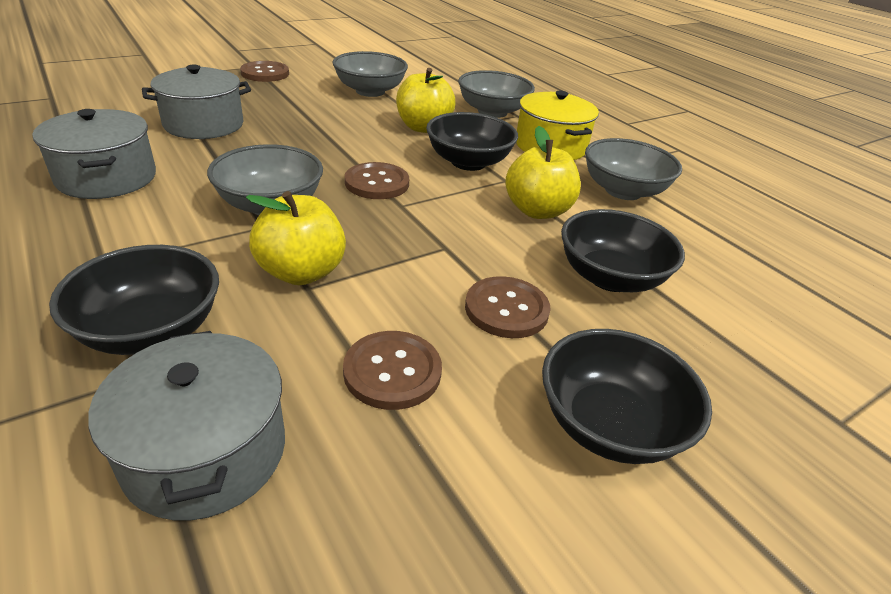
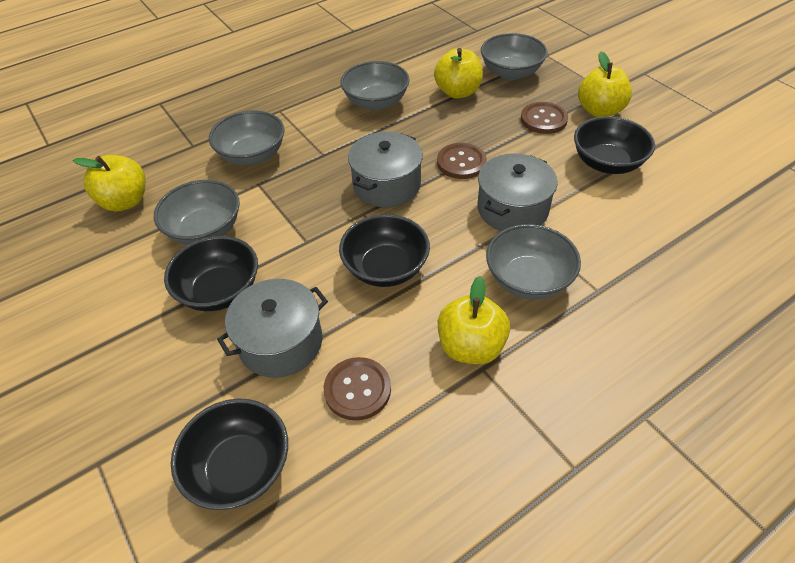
brown button: [240,61,289,82] [343,331,442,410] [345,162,409,199] [465,276,551,338] = 4 -> [324,357,391,421] [437,143,487,179] [521,102,568,134] = 3
grey bowl: [207,144,323,215] [332,51,408,97] [458,70,535,118] [585,138,682,200] = 4 -> [154,180,240,245] [209,110,285,165] [340,61,410,110] [481,33,548,80] [486,224,581,299] = 5
yellow apple: [246,191,346,285] [396,68,455,133] [505,126,581,219] = 3 -> [73,155,146,211] [434,48,483,99] [438,276,510,364] [578,51,632,117] = 4
yellow pot: [516,91,599,160] = 1 -> none = 0

